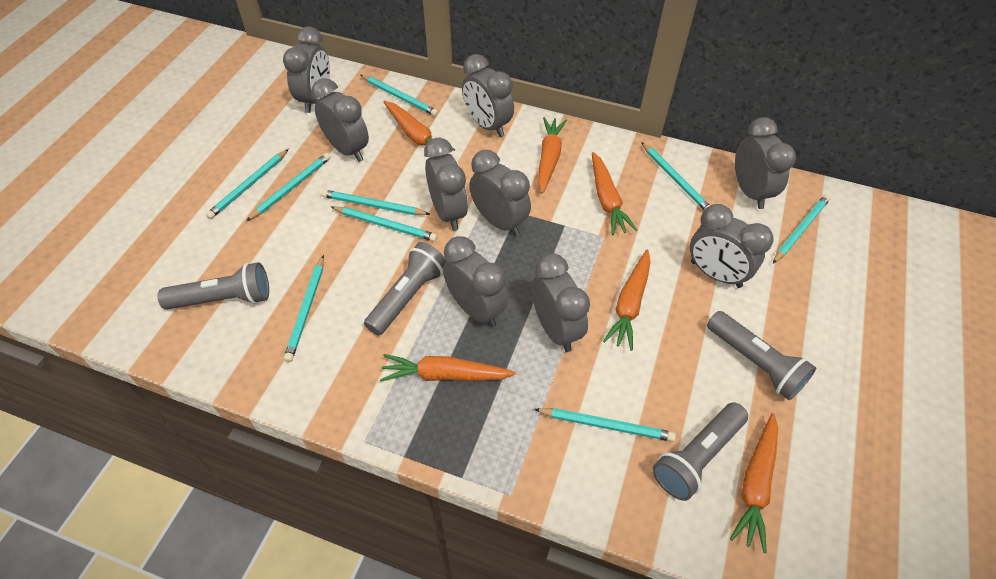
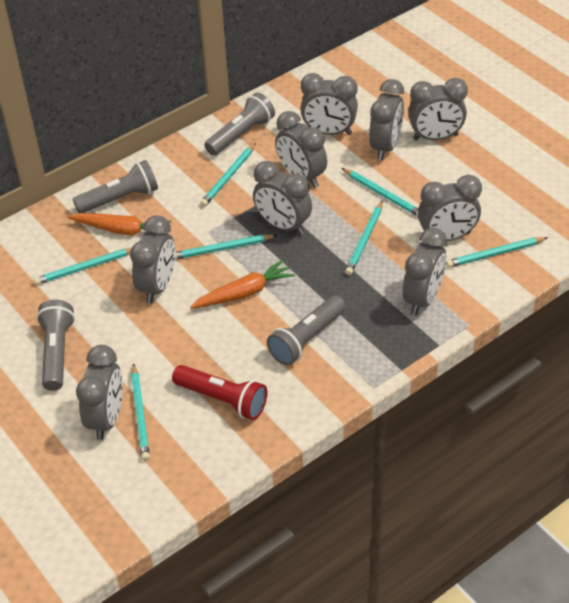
orange carrot: [380,354,516,382] [383,101,455,151] [538,117,567,193] [592,152,638,235] [603,250,651,351] [730,413,778,553] = 6 -> [68,213,171,236] [190,260,295,309] = 2
red flashlight: none = 0 -> [172,365,267,420] = 1
turquoise pencil: [206,149,289,219] [246,153,331,221] [284,255,324,362] [321,190,430,215] [331,206,437,242] [361,75,438,116] [534,408,676,442] [641,142,710,210] [773,194,830,264] = 9 -> [34,248,131,285] [131,363,150,461] [175,235,277,259] [200,143,256,207] [342,168,418,216] [345,200,383,275] [446,237,548,267] = 7

